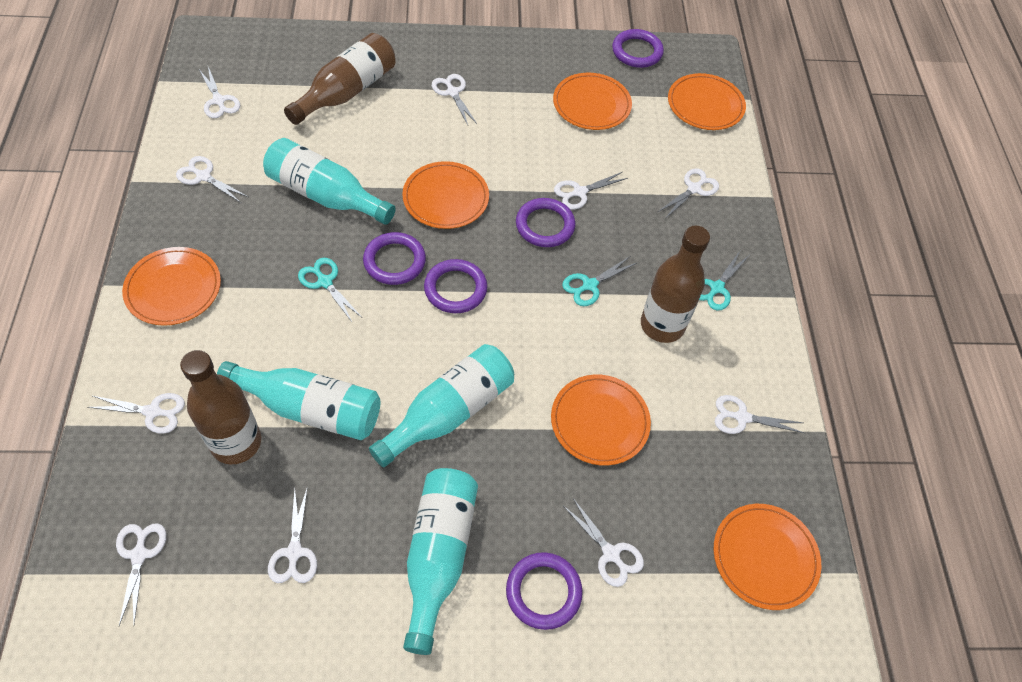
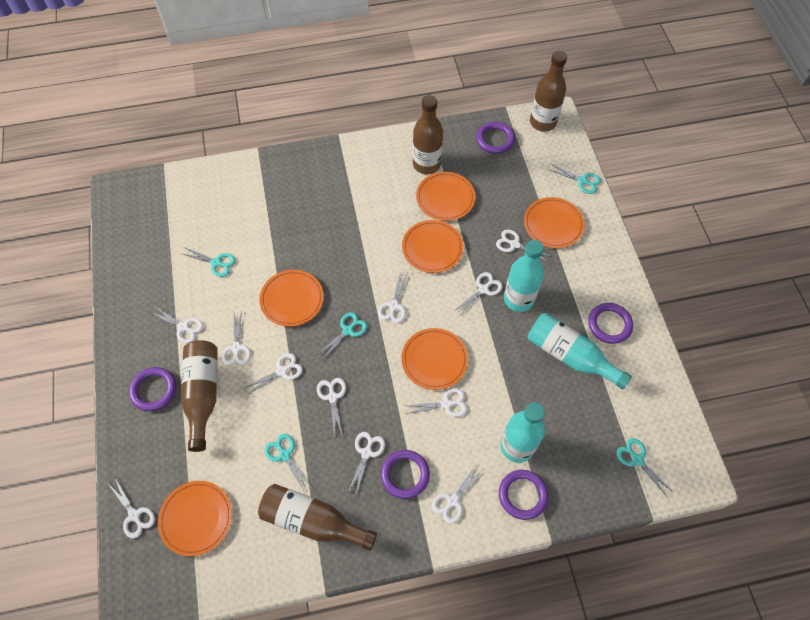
brown bottle: [180,350,261,465] [284,33,395,125] [641,226,710,343] = 3 -> [181,340,218,452] [258,484,377,551] [413,95,443,174] [530,51,567,131] = 4
turquoise bottle: [217,361,380,440] [263,138,396,225] [369,344,514,467] [403,468,478,655] = 4 -> [500,402,545,463] [504,240,544,312] [528,313,632,389] = 3
turquoise scissors: [298,258,361,322] [562,256,638,306] [699,251,749,311] = 3 -> [180,247,236,277] [265,434,311,491] [316,312,367,359] [548,164,601,194] [616,438,674,498] = 5
white scissors: [88,393,185,434] [116,523,166,626] [176,156,248,203] [199,67,240,118] [268,486,317,583] [432,74,477,125] [554,172,628,209] [564,498,644,587] [658,168,719,219] [715,395,804,434] = 10 -> [109,478,155,539] [150,305,203,343] [222,310,251,365] [242,353,303,396] [317,378,346,437] [347,432,385,495] [378,271,408,323] [406,389,467,417] [432,465,482,524] [454,272,503,314] [496,229,551,262] = 11

